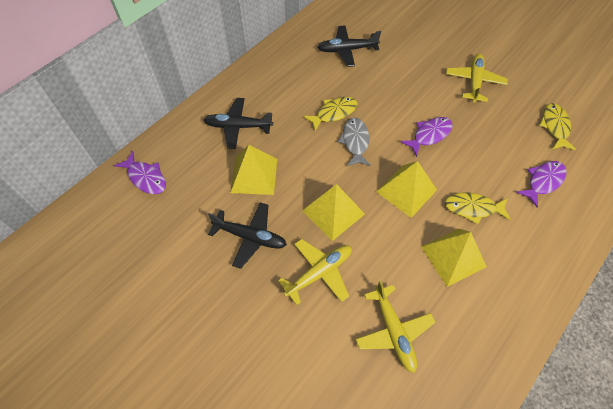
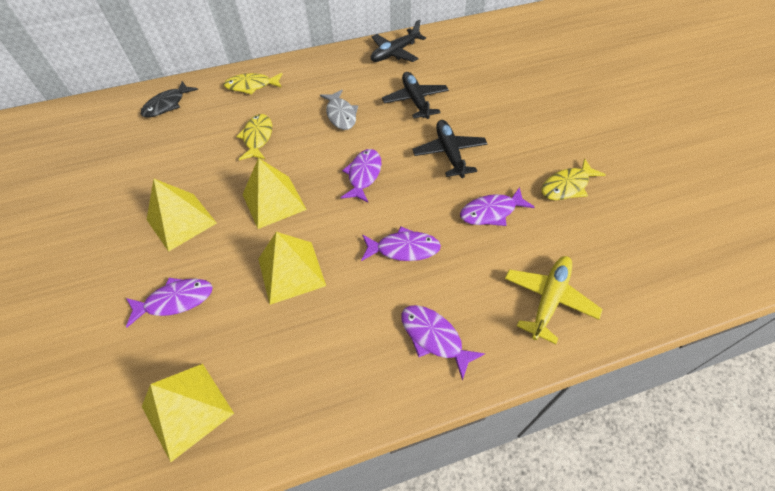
black fish: none = 0 -> [141,81,198,118] = 1
purple fish: [114,151,166,194] [401,117,453,157] [516,161,566,208] = 3 -> [126,278,213,327] [341,149,382,203] [361,227,441,261] [401,305,485,381] [460,187,535,226] = 5
yellow plane: [278,239,352,305] [356,281,435,373] [446,54,508,103] = 3 -> [505,256,603,344] = 1

